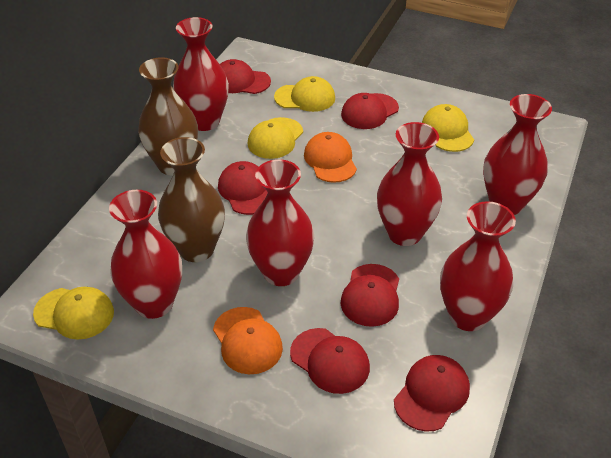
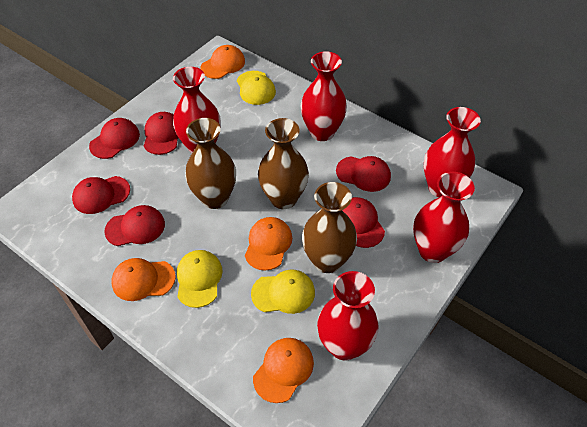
brown vase: [138,57,198,175] [158,137,225,262] = 2 -> [185,118,236,209] [258,118,309,209] [302,182,357,273] = 3
orange cap: [213,307,283,374] [304,132,357,183] = 2 -> [111,258,176,301] [201,45,245,79] [245,217,292,271] [253,338,314,403] = 4
red vase: [109,190,182,319] [173,17,229,131] [246,159,314,286] [377,122,442,246] [440,201,516,331] [483,94,552,215] = 6 -> [173,67,221,154] [301,51,347,141] [317,271,378,361] [413,172,475,263] [424,107,481,197] = 5
yellow cap: [33,287,114,340] [248,117,303,159] [274,76,335,112] [422,104,474,152] = 4 -> [177,250,223,308] [237,71,276,105] [251,270,315,314] = 3

